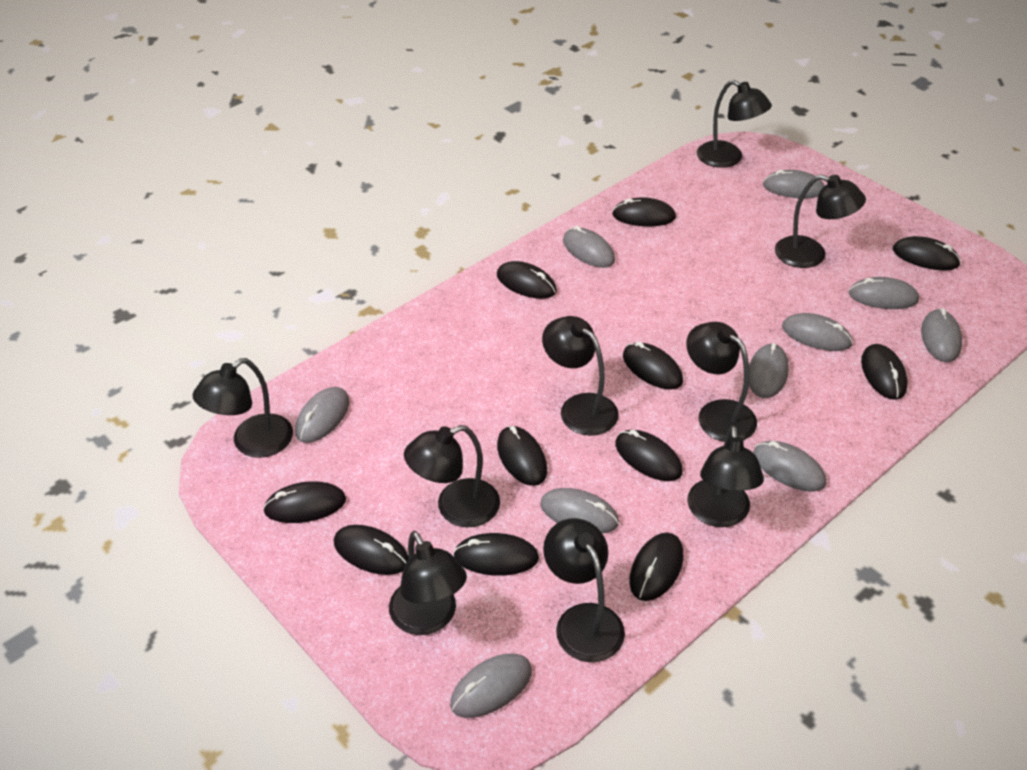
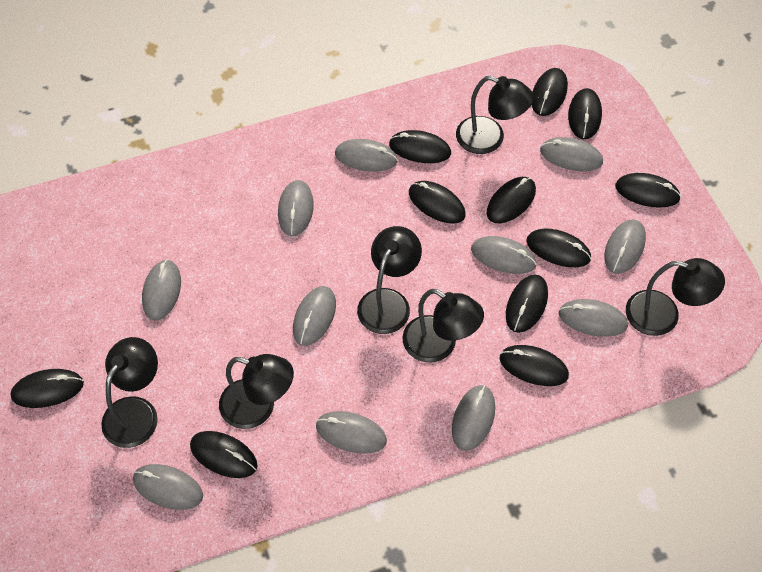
black lamp: [193,358,293,458] [389,531,467,635] [404,425,500,527] [542,316,619,436] [543,518,625,662] [686,322,757,442] [687,425,764,527] [697,80,772,168] [775,175,866,268] = 9 -> [101,337,158,448] [219,354,294,429] [357,226,422,334] [403,289,484,363] [456,76,534,154] [626,258,725,336] = 6
grey mouse: [295,387,349,443] [450,654,532,718] [540,488,619,533] [563,226,615,268] [749,343,789,398] [753,441,826,492] [763,170,825,198] [782,313,853,351] [849,277,919,309] [921,308,962,362] = 10 -> [133,464,203,510] [142,259,181,321] [278,180,314,236] [293,286,336,346] [316,411,387,454] [335,139,398,172] [452,385,495,451] [471,236,537,274] [540,137,603,171] [559,299,628,337] [604,219,646,274] = 11

